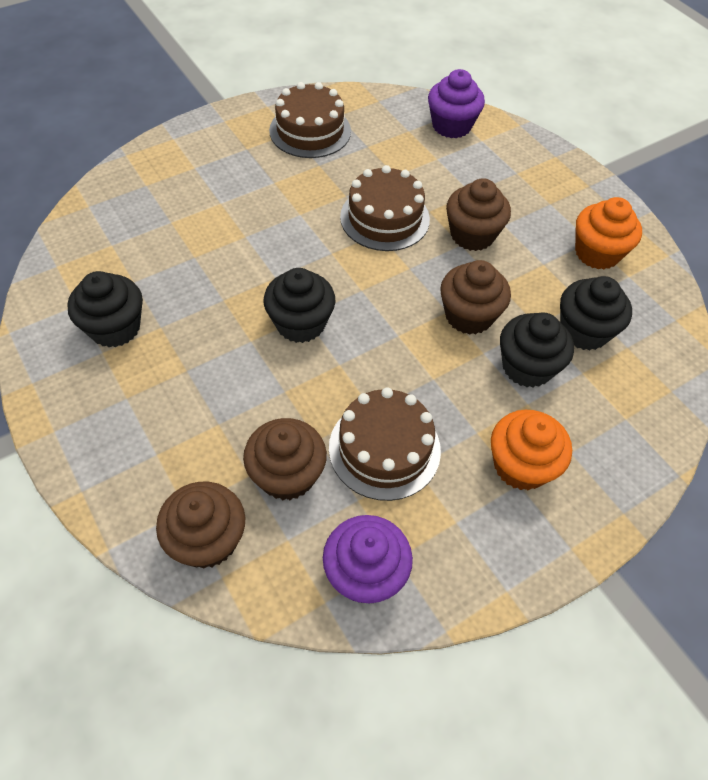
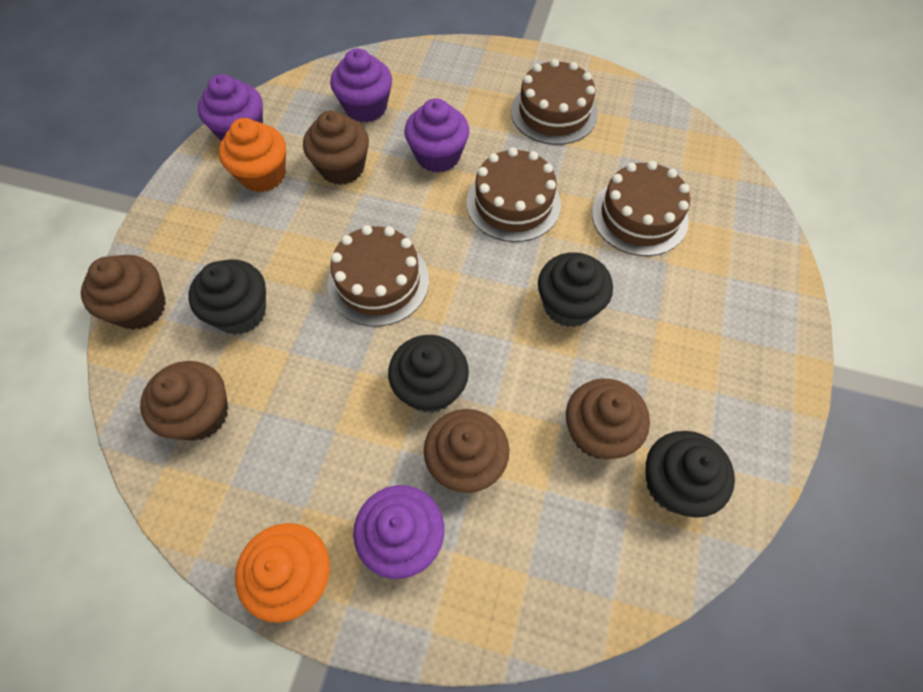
brown cake: [269,82,351,158] [329,387,441,501] [340,165,430,251] = 3 -> [328,225,429,326] [466,147,561,242] [511,59,598,145] [592,161,690,256] = 4
brown cupcake: [156,482,245,569] [243,418,327,500] [440,260,511,335] [446,178,511,251] = 4 -> [81,255,166,330] [140,361,228,441] [303,110,369,185] [424,409,509,493] [566,379,650,459] = 5
purple cupcake: [323,515,413,603] [428,69,485,138] = 2 -> [198,74,263,141] [330,48,392,123] [353,485,444,579] [404,98,469,173] = 4

